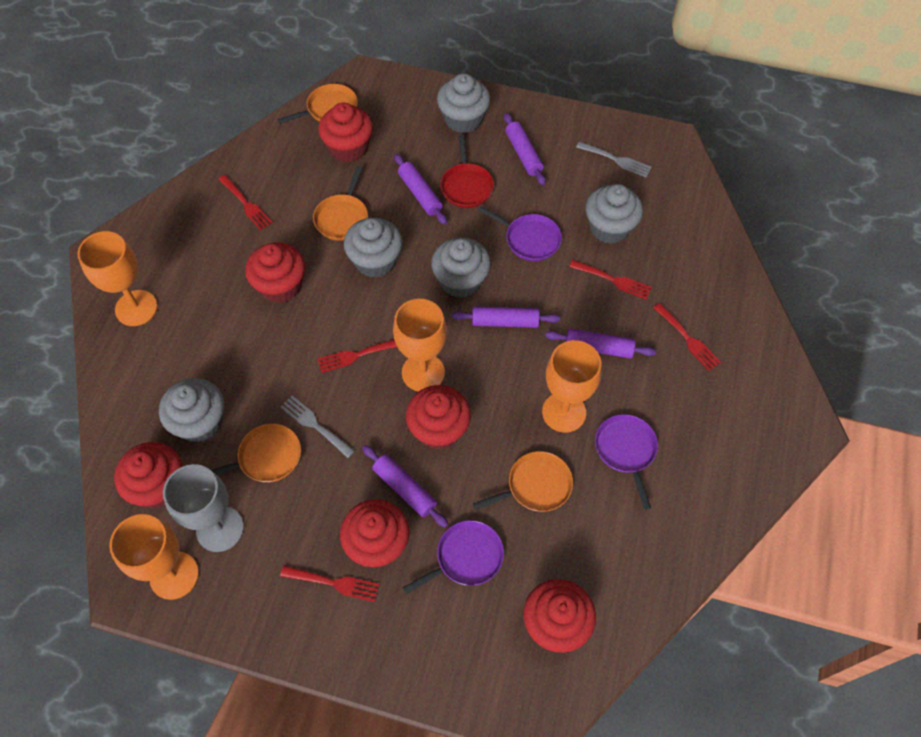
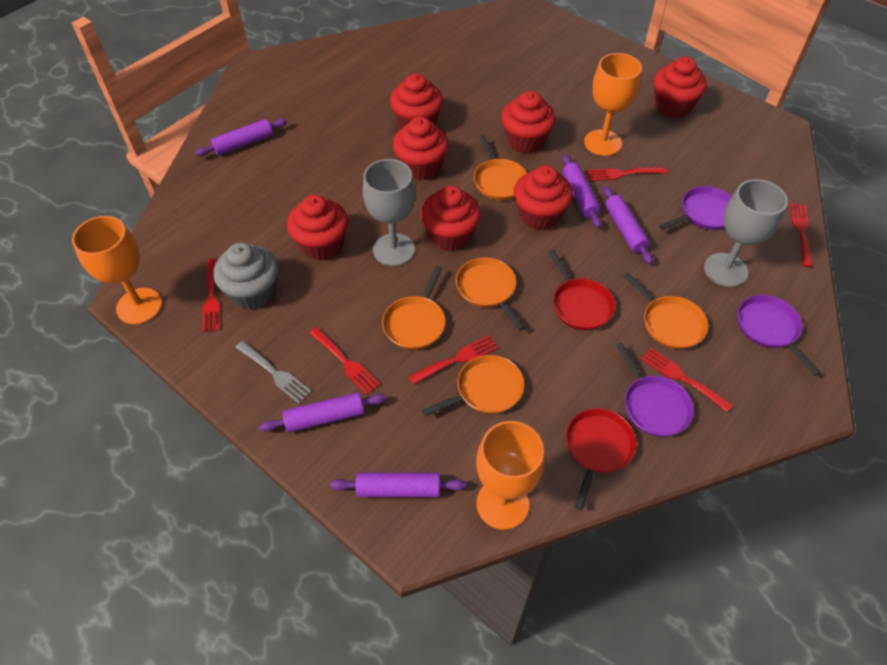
grey cupcake: [159,378,224,443] [344,218,402,278] [431,237,491,298] [437,74,490,133] [586,184,643,244] = 5 -> [214,243,278,309] = 1
grey fork: [281,396,355,458] [576,141,652,178] = 2 -> [235,341,312,404] = 1
grey goblet: [163,464,244,552] = 1 -> [363,159,415,266] [704,179,788,287] = 2
orange goblet: [78,231,158,326] [109,514,199,600] [393,299,447,392] [542,340,601,433] = 4 -> [72,216,162,324] [476,421,545,530] [584,53,642,156] = 3
orange pan: [211,423,301,482] [277,84,358,124] [313,166,368,241] [473,451,573,512] = 4 -> [382,266,445,350] [422,355,524,416] [456,257,525,331] [474,134,527,200] [623,272,708,349] = 5
red cupcake: [114,442,183,508] [245,242,305,303] [318,103,373,162] [340,499,409,567] [406,385,471,450] [523,579,596,653] = 6 -> [287,195,348,260] [390,73,443,129] [393,117,449,180] [421,186,481,251] [501,91,556,154] [514,165,573,230] [654,56,707,118] = 7
red fork: [219,175,273,230] [280,566,380,602] [318,340,397,373] [569,260,652,300] [654,303,721,371] = 5 -> [202,258,220,332] [309,327,380,395] [408,335,498,385] [587,167,667,181] [641,347,733,412] [790,203,813,267] = 6
red pan: [440,135,494,208] = 1 -> [549,250,615,330] [566,408,636,510] = 2

